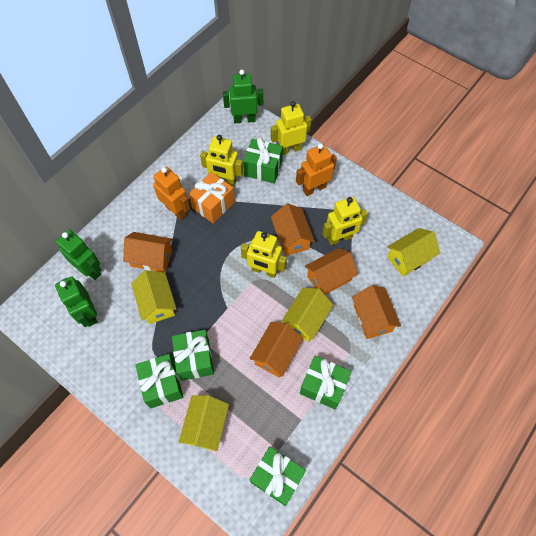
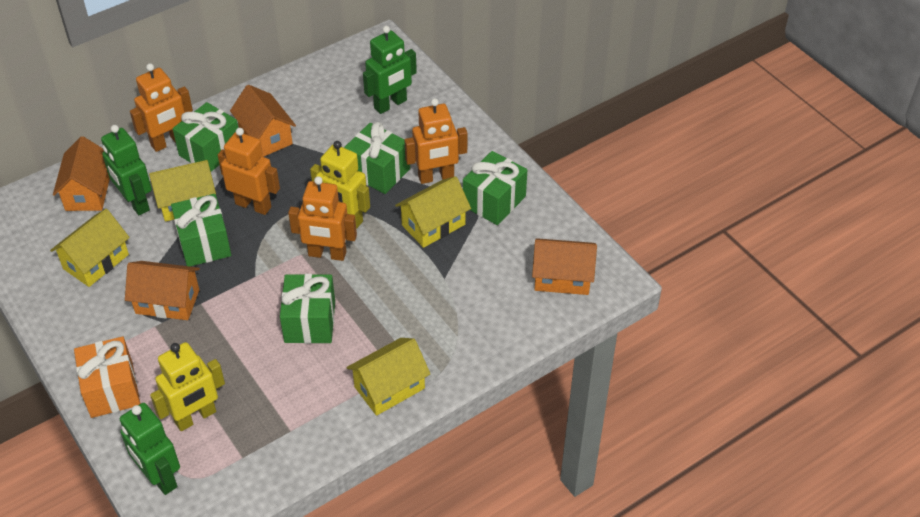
orange house: [123,232,172,273] [250,322,303,378] [271,203,315,256] [305,248,358,295] [352,285,401,339] = 5 -> [53,136,110,211] [125,261,200,320] [230,85,296,157] [532,238,597,295] = 4
orange robot: [153,167,190,220] [296,143,337,196] = 2 -> [130,63,193,152] [218,128,280,215] [288,176,357,261] [405,98,467,184] = 4
yellow robot: [200,135,243,186] [241,231,287,278] [271,101,311,155] [322,197,368,245] = 4 -> [150,342,225,431] [310,141,370,229] = 2

